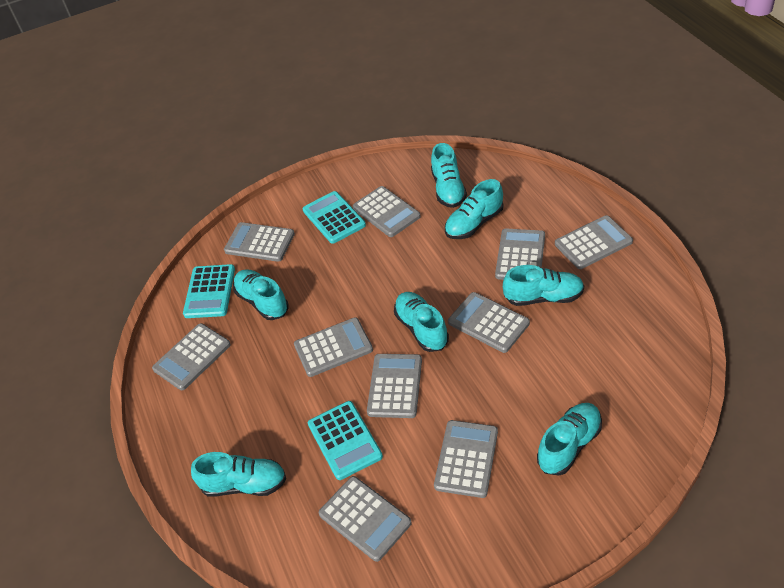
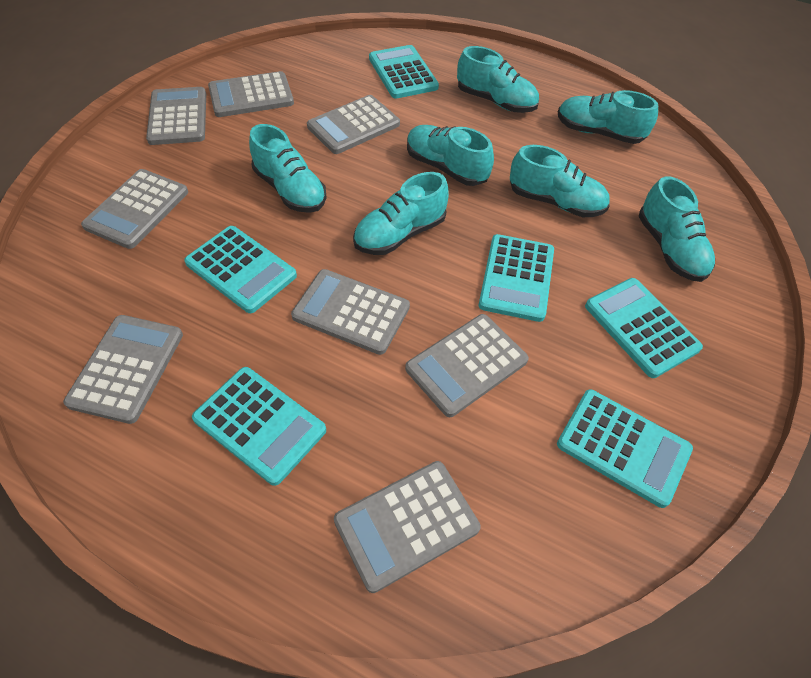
grey calculator: [152,323,231,390] [224,222,295,262] [294,317,373,377] [319,476,412,562] [353,186,421,237] [367,354,422,418] [434,420,498,498] [448,292,530,353] [495,228,545,280] [555,215,633,269] = 10 -> [63,315,183,424] [81,169,188,249] [146,87,206,145] [208,71,294,117] [291,269,410,355] [307,95,400,154] [334,461,481,593] [405,314,529,417] = 8
turquoise calculator: [183,264,235,318] [303,191,366,244] [308,401,383,480] = 3 -> [184,226,297,313] [192,367,326,486] [369,45,439,99] [479,234,554,322] [557,389,693,508] [585,278,703,378] = 6

